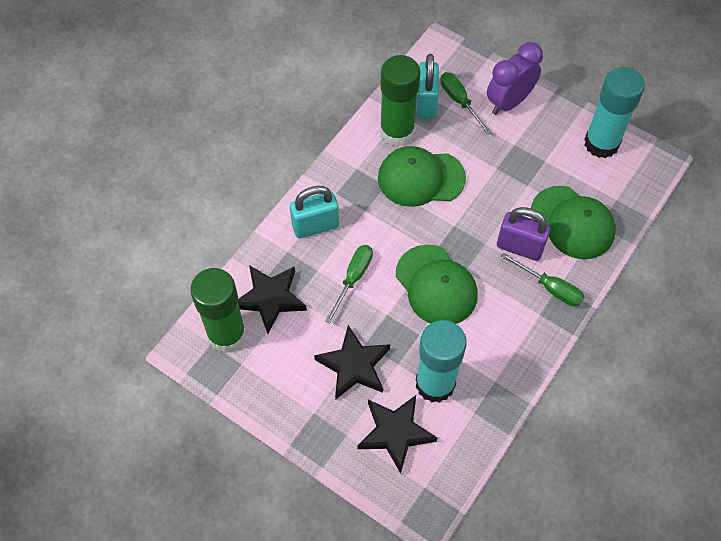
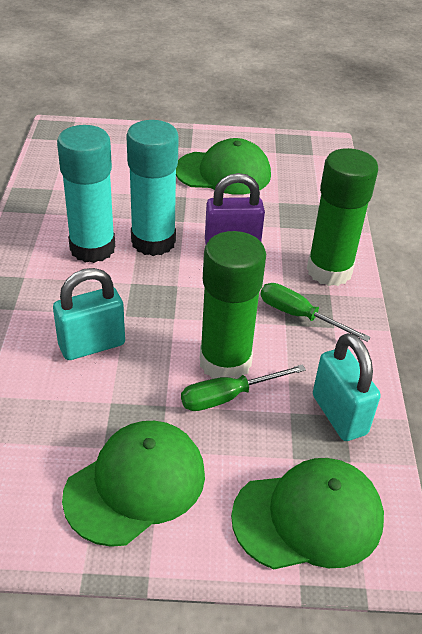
black star: [238,265,307,334] [314,325,390,399] [358,395,437,474] = 3 -> none = 0
green screwdriver: [325,245,373,323] [440,72,492,135] [501,252,584,307] = 3 -> [181,364,306,411] [260,283,371,342] = 2
purple clock: [487,42,543,115] = 1 -> none = 0

